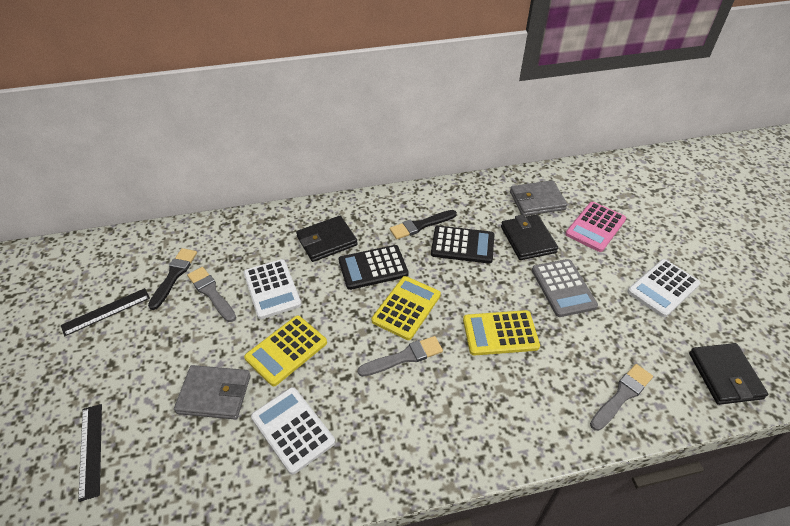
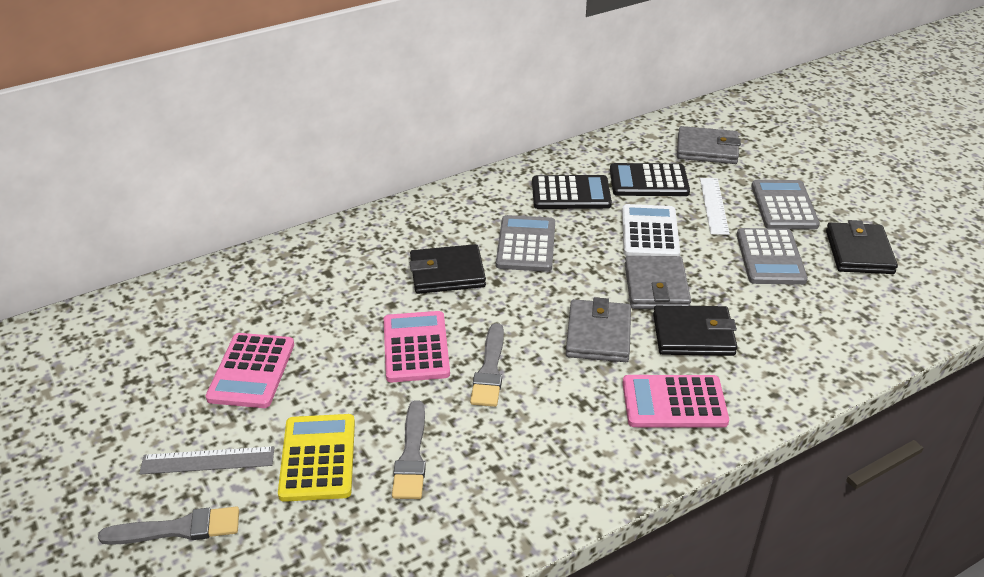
black brush: [148,248,197,310] [390,210,457,239] = 2 -> none = 0
black ruler: [61,288,150,336] [78,404,102,502] = 2 -> none = 0
grey calculator: [532,259,598,317] = 1 -> [496,215,555,272] [737,228,808,285] [752,180,820,229] = 3
grey ruler: none = 0 -> [139,446,274,475] = 1
grey wallet: [174,365,251,419] [510,180,568,216] = 2 -> [566,297,631,362] [625,256,691,309] [677,126,741,164] = 3
pink calculator: [565,202,626,252] = 1 -> [206,333,294,408] [384,311,450,382] [623,375,729,427] = 3
white calculator: [244,259,301,319] [251,387,335,475] [627,259,700,317] = 3 -> [622,204,680,256] = 1
white ruler: none = 0 -> [700,178,730,235] = 1
yellow calculator: [244,316,327,386] [371,276,441,340] [463,310,540,356] = 3 -> [278,414,355,502] = 1

